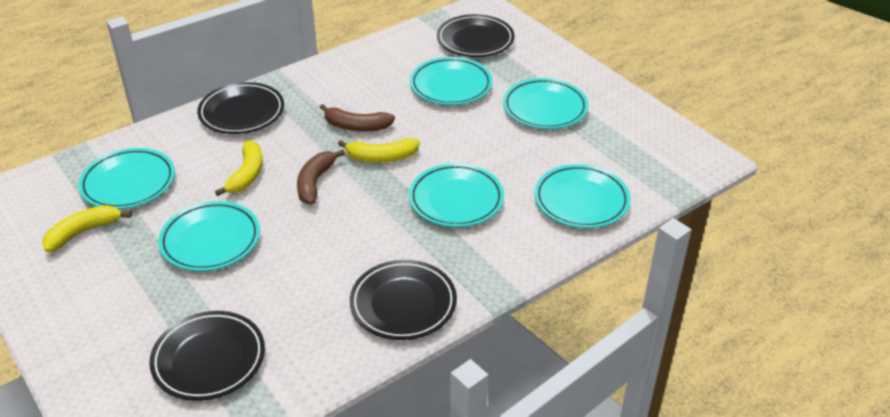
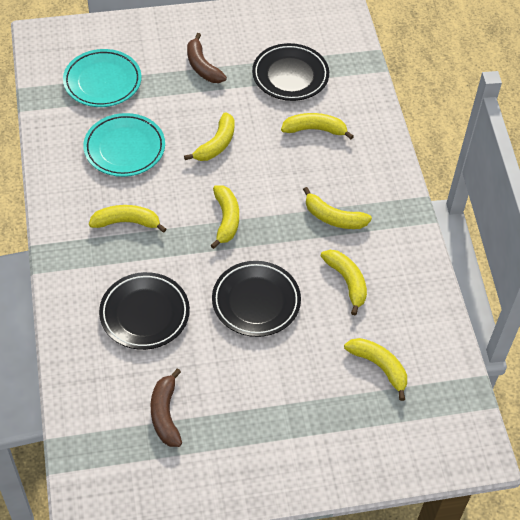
black plate: [149,311,265,401] [197,82,284,134] [350,260,457,340] [437,14,515,57] = 4 -> [99,272,190,350] [212,261,301,337] [252,43,329,101] = 3
turquoise plate: [78,148,175,209] [158,201,260,271] [409,163,504,227] [410,57,492,105] [503,78,588,129] [534,164,631,228] = 6 -> [63,49,142,107] [83,113,165,177] = 2
yellow banana: [42,205,132,252] [215,140,263,196] [338,138,420,162] = 3 -> [89,205,166,233] [184,112,235,161] [211,186,239,249] [281,113,354,139] [303,187,372,229] [321,250,367,315] [344,338,407,401] = 7

